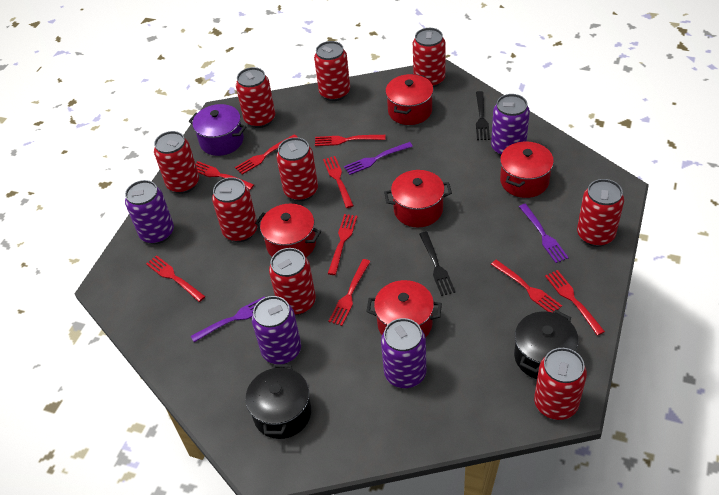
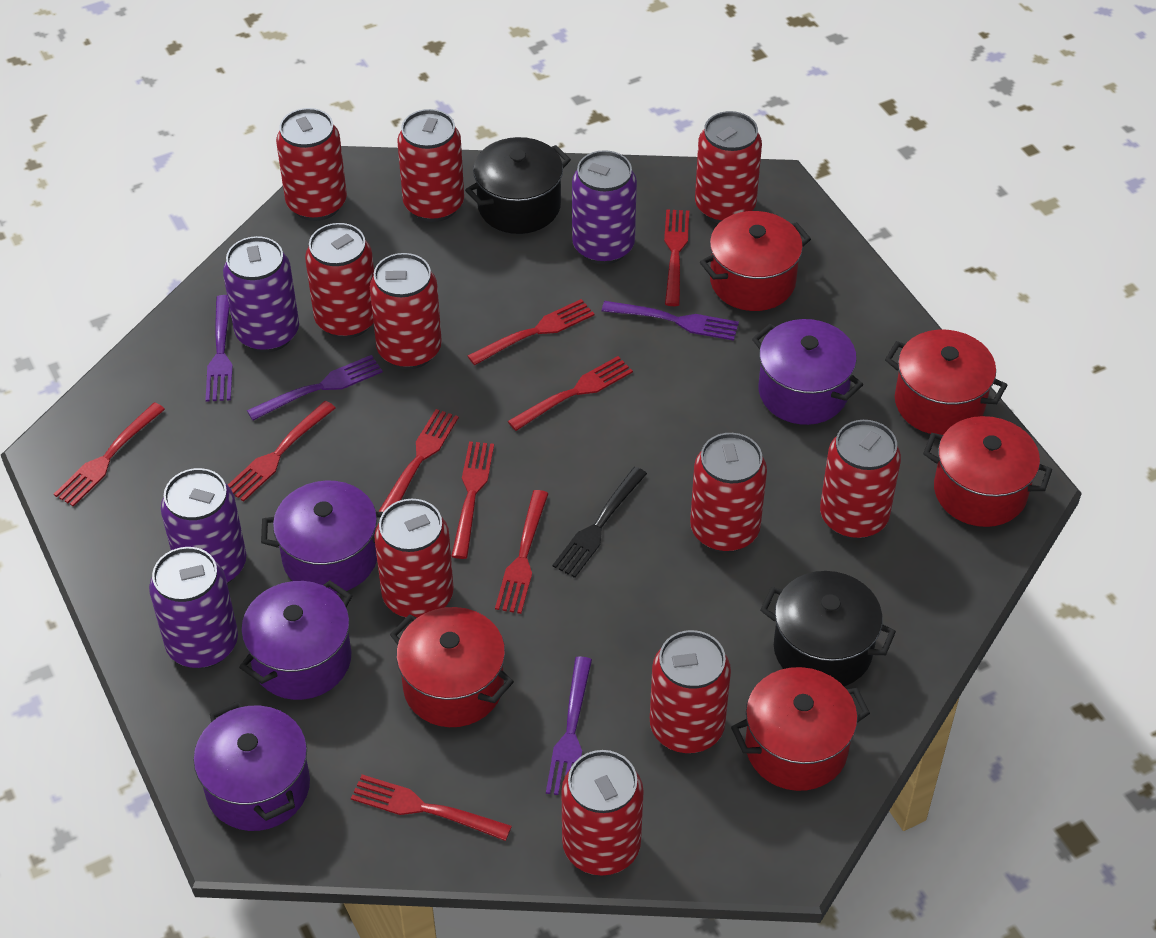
black fork: [419,232,456,296] [476,91,490,140] = 2 -> [552,467,647,578] = 1
purple fork: [191,296,265,342] [344,142,413,175] [519,204,569,263] = 3 -> [205,295,233,402] [247,355,383,420] [546,657,592,795] [602,301,739,341] = 4
purple pot: [189,104,247,156] = 1 -> [193,701,310,831] [239,580,352,700] [261,481,383,593] [752,319,863,425] = 4
red can: [154,131,199,194] [212,177,258,242] [236,67,275,128] [269,248,316,315] [277,137,318,201] [314,41,350,101] [413,28,446,88] [534,348,587,420] [577,179,624,247] = 9 -> [276,108,347,221] [305,223,374,339] [370,253,442,369] [374,499,454,618] [397,109,464,222] [561,750,644,876] [650,630,731,753] [690,433,767,553] [695,111,762,223] [820,420,901,539] = 10

